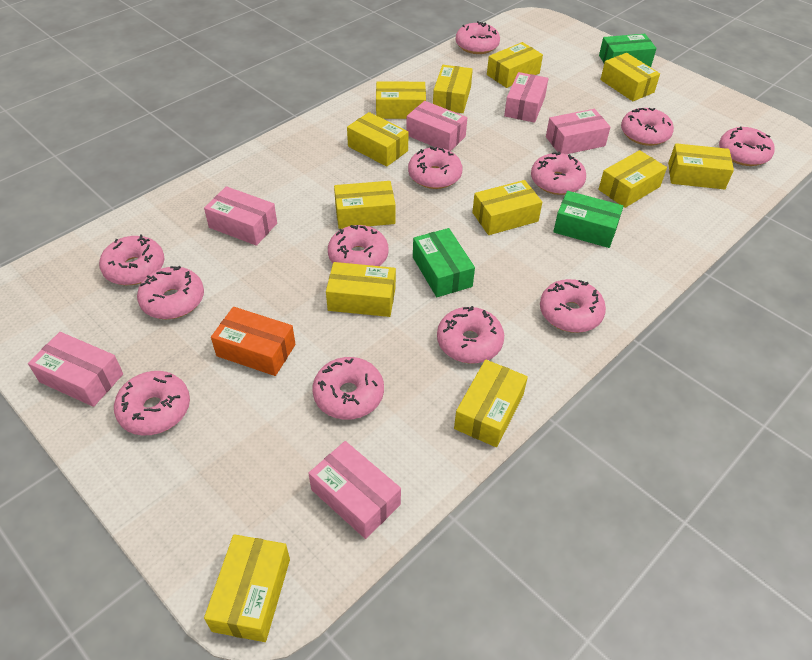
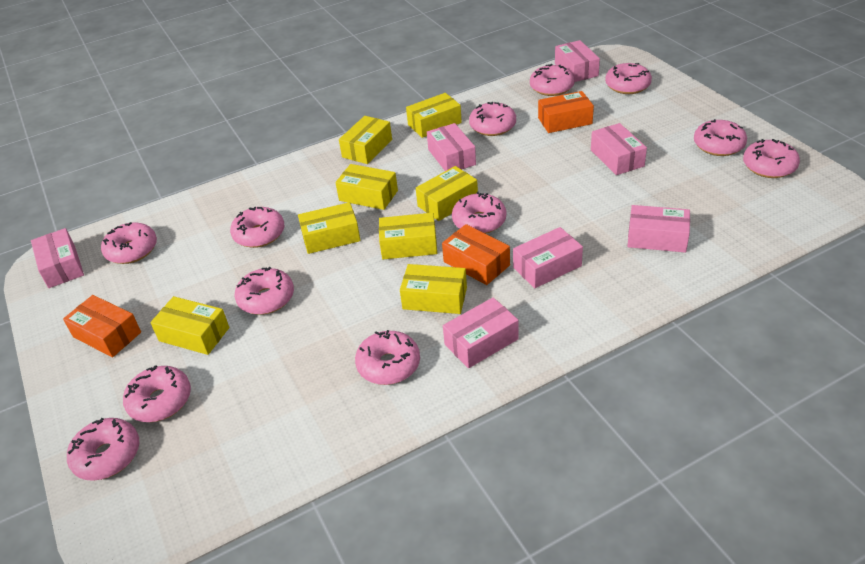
green box: [413,228,475,297] [553,191,624,248] [599,34,657,67] = 3 -> none = 0
orange box: [211,307,296,376] = 1 -> [63,295,141,357] [442,224,510,285] [538,91,594,133] = 3
pink box: [28,332,123,407] [204,186,277,246] [308,441,401,539] [406,101,467,151] [504,72,548,123] [546,109,610,154] = 6 -> [31,228,84,288] [427,123,476,171] [443,297,519,368] [513,227,583,288] [555,40,600,82] [591,123,647,175] [627,205,690,253] = 7
yellow box: [204,534,290,642] [326,262,396,317] [334,181,395,229] [347,112,409,167] [376,81,426,119] [433,65,473,113] [454,359,528,447] [472,180,542,235] [487,42,543,88] [598,150,667,208] [600,53,660,101] [668,143,734,189] = 12 -> [150,296,229,355] [298,202,361,254] [335,164,398,210] [339,116,392,164] [379,213,437,259] [400,264,467,314] [406,93,462,138] [416,166,478,221] = 8

